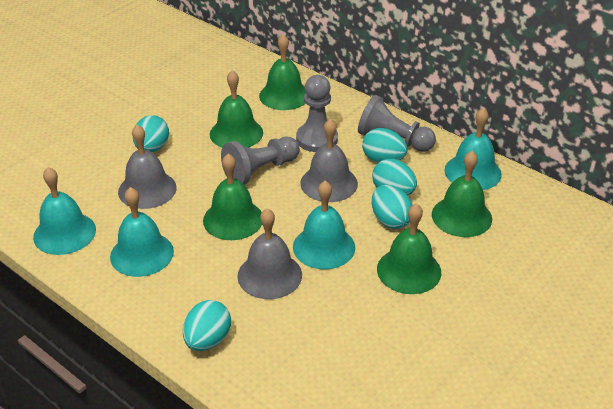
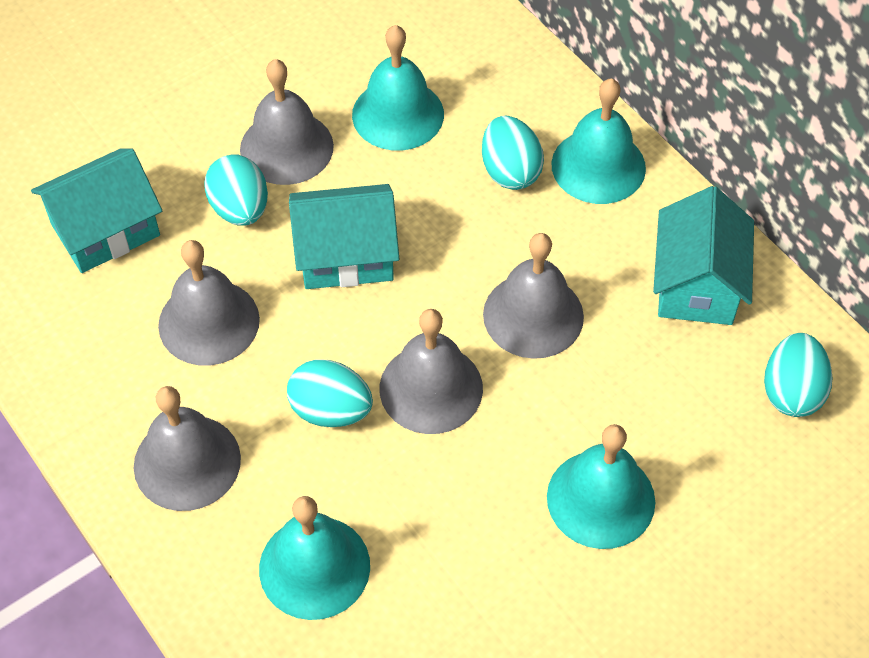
green bell: [203,154,262,240] [210,70,263,148] [259,34,306,110] [377,203,441,294] [432,151,492,237] = 5 -> none = 0
grey bell: [118,125,177,209] [237,208,302,299] [300,118,358,202] = 3 -> [134,386,241,511] [158,240,260,365] [240,59,334,185] [380,309,483,434] [483,233,584,359] = 5
grey pawn: [221,137,300,185] [296,75,338,152] [358,95,436,152] = 3 -> none = 0
turquoise egg: [133,115,169,152] [183,300,231,351] [362,128,407,163] [372,158,417,195] [372,185,413,229] = 5 -> [204,154,268,226] [287,359,373,427] [482,116,544,190] [764,333,833,417] = 4
turquoise house: none = 0 -> [31,149,162,273] [289,184,399,289] [653,186,754,325] = 3

